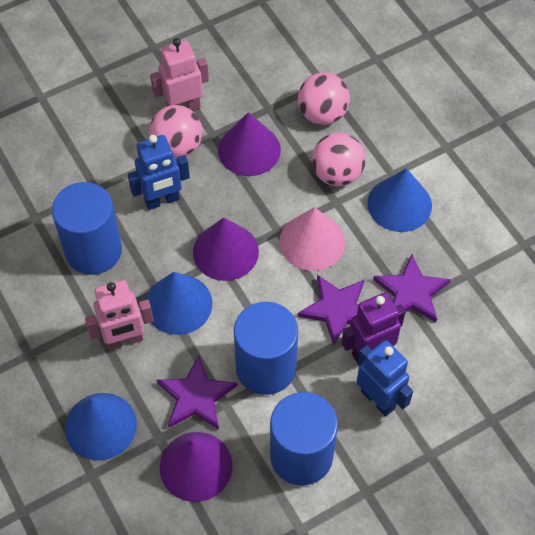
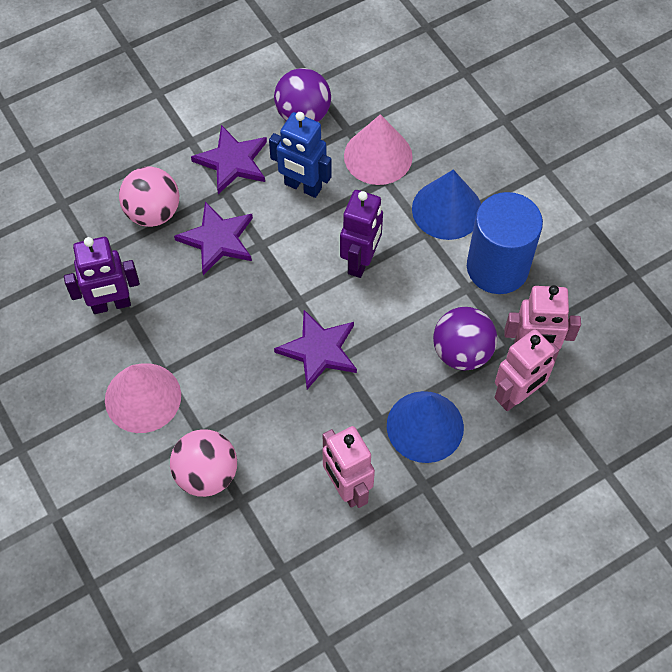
blue cone: [65,393,137,460] [146,272,212,335] [367,168,432,232] = 3 -> [387,391,464,463] [412,170,481,240] = 2
blue cylinder: [52,182,122,275] [234,302,298,395] [270,392,338,485] = 3 -> [467,192,543,294] = 1
blue robot: [128,135,190,210] [357,340,413,417] = 2 -> [269,112,332,198] = 1
pink ball: [149,105,203,158] [298,72,350,125] [312,132,366,186] = 3 -> [119,166,179,227] [170,429,237,497] = 2
pink cone: [279,207,345,271] = 1 -> [105,363,181,433] [344,114,413,185] = 2
pink robot: [85,280,154,350] [150,38,209,110] = 2 -> [322,426,375,508] [495,329,559,411] [505,285,581,350] = 3
purple ball: none = 0 -> [274,68,331,122] [433,307,497,370] = 2
purple cone: [160,432,233,502] [193,217,259,281] [218,112,281,176] = 3 -> none = 0
purple robot: [342,292,406,364] = 1 -> [64,237,140,314] [340,190,383,278] = 2

